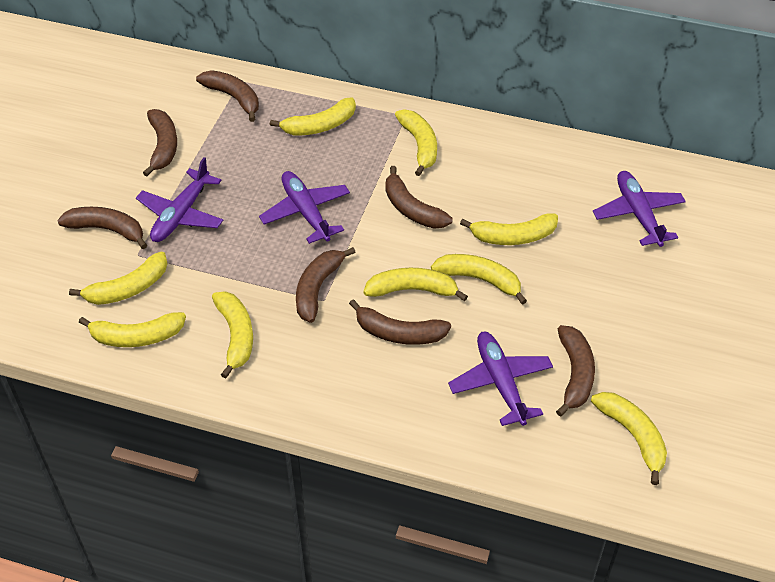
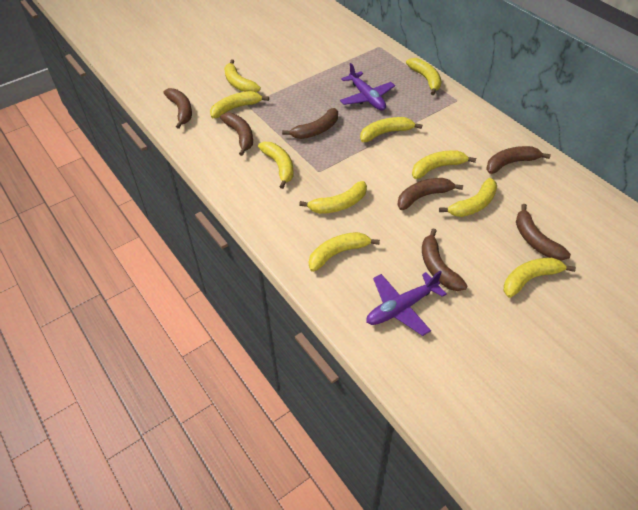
purple plane: [136,157,223,242] [259,171,350,244] [448,332,553,426] [593,171,686,247] = 4 -> [340,63,395,111] [366,270,446,336] = 2
yellow banana: [69,252,168,305] [79,312,186,347] [212,291,253,379] [270,97,356,136] [363,268,468,301] [395,109,437,176] [431,254,527,305] [460,213,558,245] [591,392,667,485] = 9 -> [210,91,269,118] [224,59,261,92] [258,142,294,189] [299,181,367,214] [309,232,380,272] [360,117,422,142] [406,58,441,95] [412,150,476,179] [439,178,497,217] [504,258,576,298] = 10

